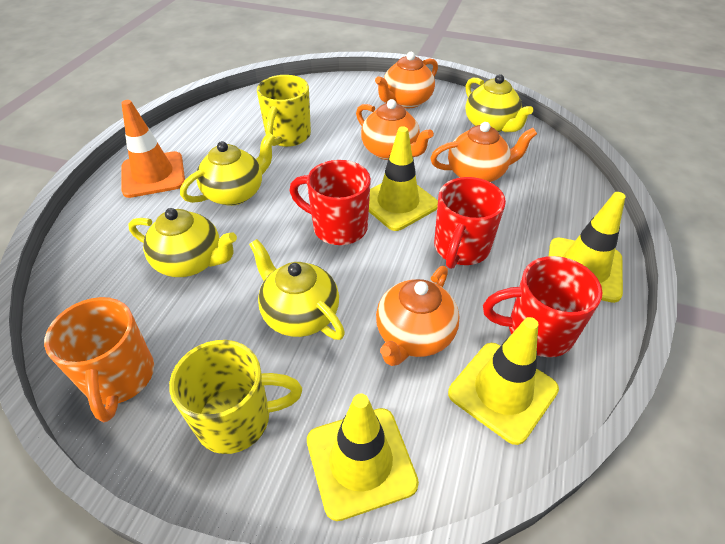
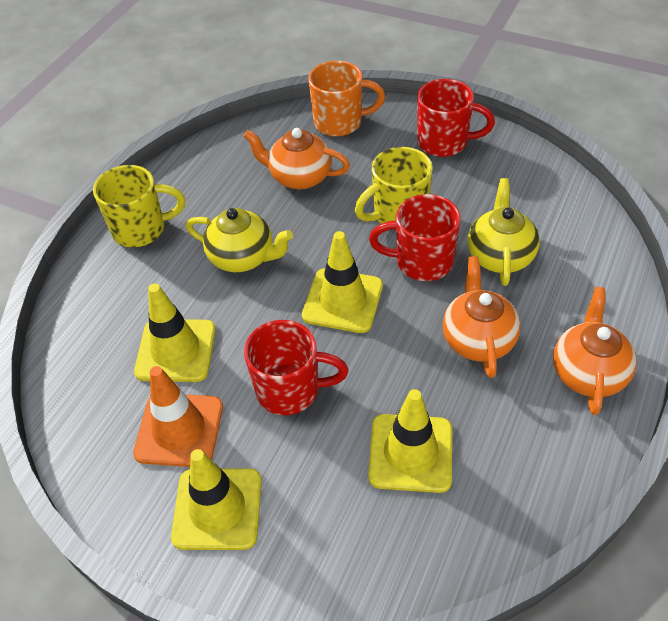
orange teapot: [356,99,434,160] [375,52,438,108] [376,266,460,366] [430,122,537,182] = 4 -> [244,128,350,189] [443,256,521,378] [553,287,637,415] = 3
yellow teapot: [129,208,237,277] [180,132,275,206] [249,239,345,340] [465,74,533,132] = 4 -> [186,208,293,272] [468,178,540,286] = 2

